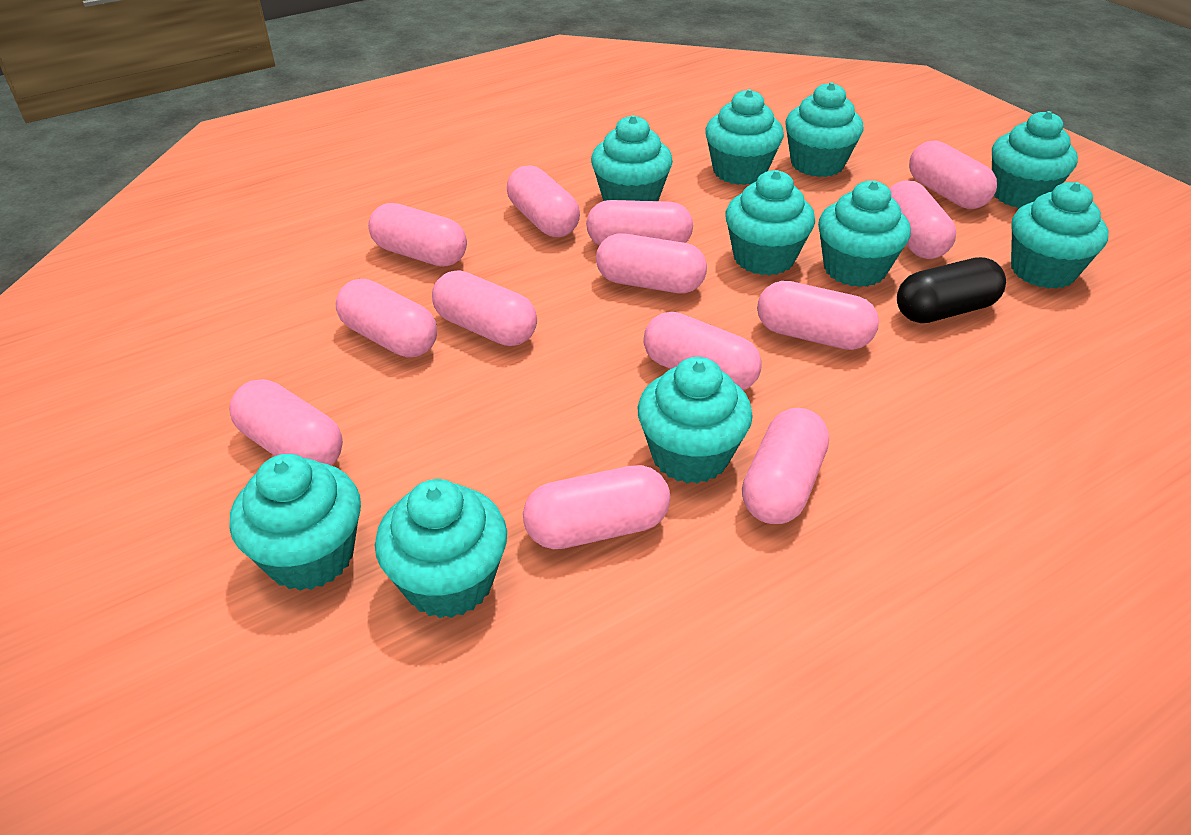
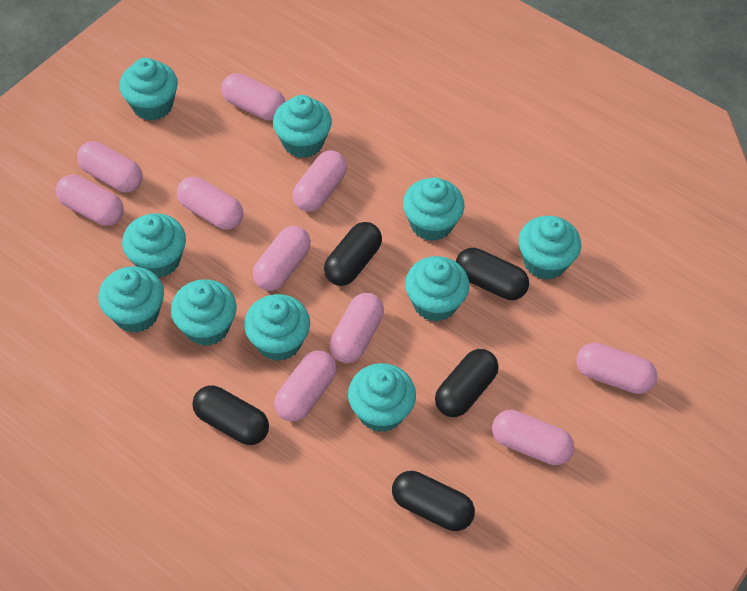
black capsule: [897,257,1006,323] = 1 -> [192,385,269,445] [324,222,382,286] [392,471,475,531] [435,349,499,417] [456,248,529,300] = 5
pink capsule: [229,379,343,465] [336,279,437,358] [368,203,467,267] [432,270,537,346] [507,165,580,237] [523,465,670,549] [586,200,693,245] [596,233,707,293] [643,312,761,390] [742,408,829,524] [757,281,879,350] [889,181,956,259] [909,140,997,209] = 13 -> [56,175,124,226] [77,141,143,192] [177,177,243,230] [221,73,286,121] [253,226,311,291] [274,350,337,422] [292,150,347,212] [330,293,384,363] [492,410,575,465] [576,343,657,394] = 10

